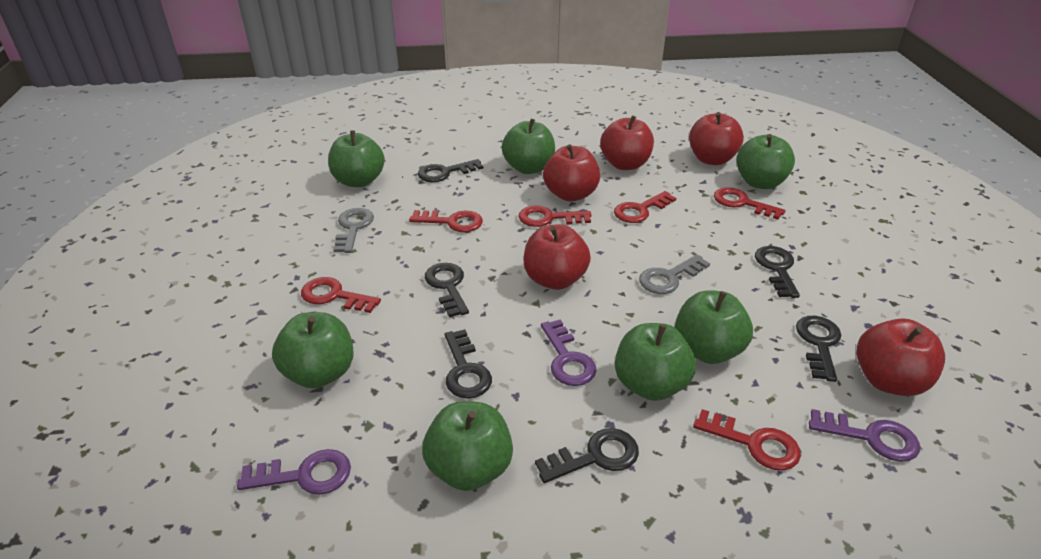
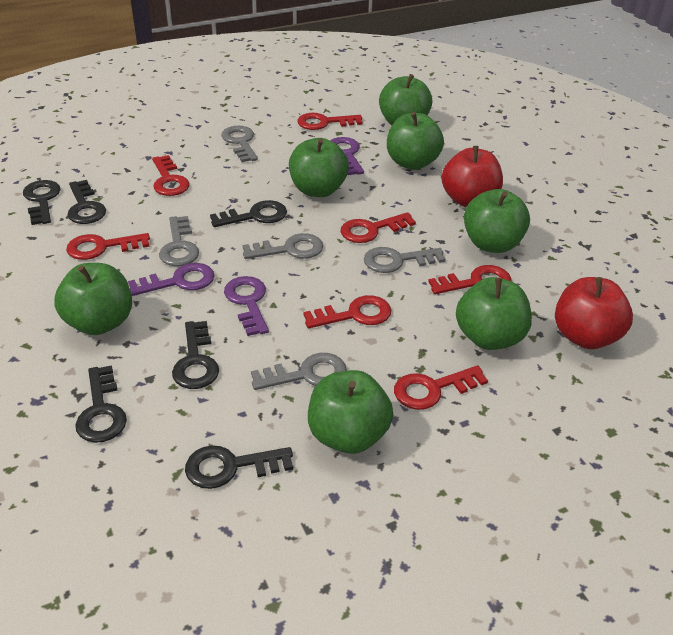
grey key: [333,208,374,253] [639,254,710,294] = 2 -> [159,216,199,266] [221,126,258,162] [243,233,323,259] [251,353,347,390] [364,247,445,273] = 5
red apple: [523,224,591,290] [543,144,600,201] [600,115,654,170] [689,112,744,165] [857,319,945,396] = 5 -> [442,146,503,207] [555,277,633,349] = 2
red key: [301,277,381,313] [409,210,483,232] [518,205,591,227] [614,191,676,223] [693,409,801,470] [714,187,785,220] = 6 -> [66,233,150,260] [152,155,190,196] [298,113,363,130] [304,295,391,328] [341,212,416,243] [394,365,488,410] [428,265,511,294] = 7

